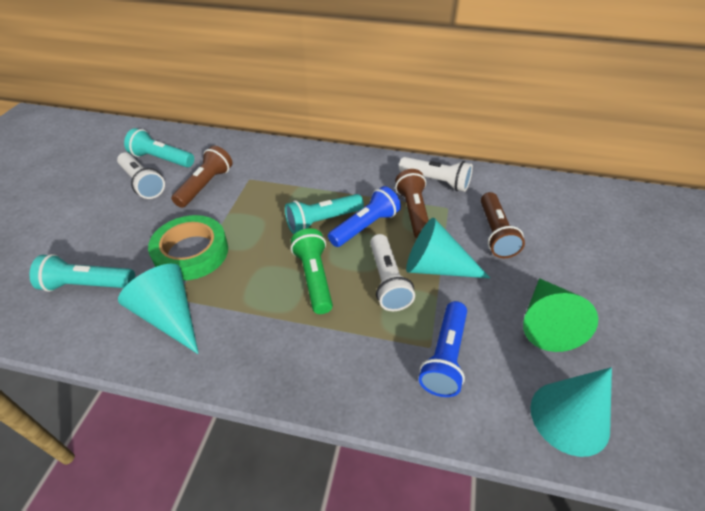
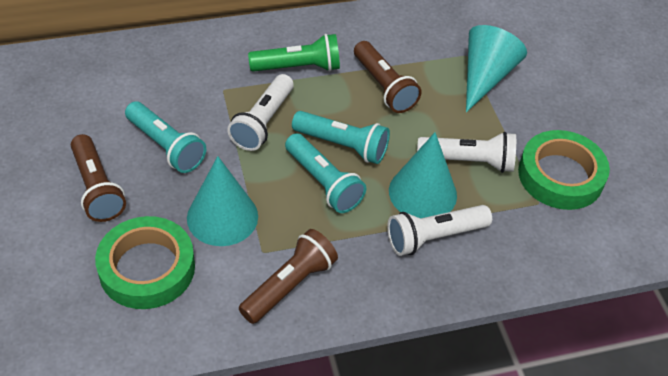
blue flashlight: [328,186,401,247] [419,301,467,397] = 2 -> none = 0
green cone: [523,278,598,352] = 1 -> none = 0
green tape: [148,215,228,281] = 1 -> [95,216,195,309] [518,130,610,210] = 2

